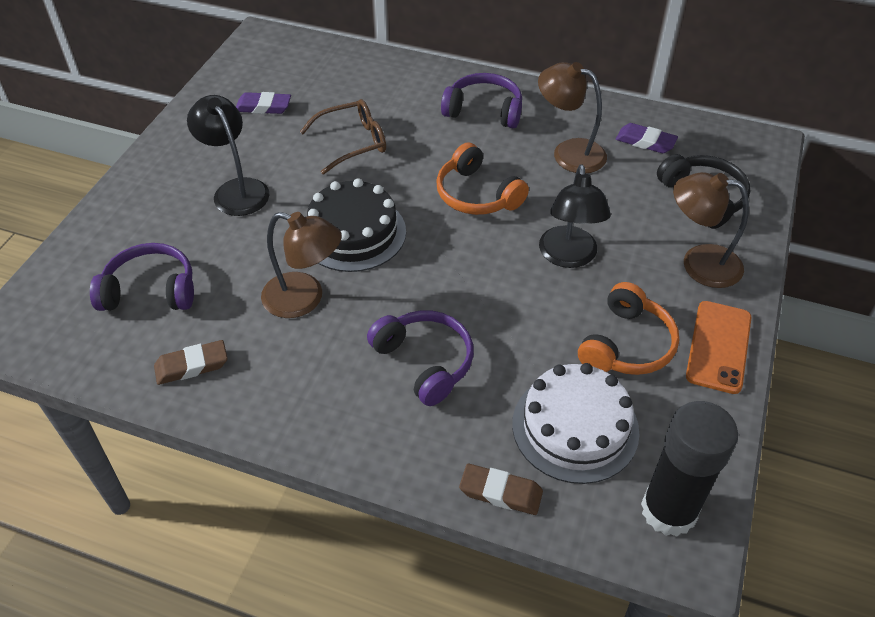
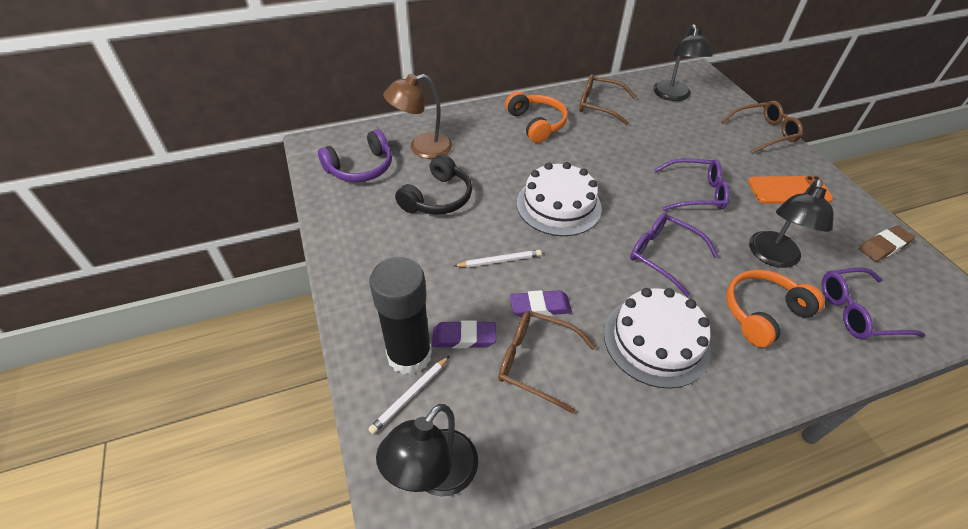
black cake: [307,178,406,272] = 1 -> none = 0
black lamp: [187,95,269,216] [539,164,611,268] = 2 -> [376,404,478,496] [653,24,713,101] [749,179,834,268] = 3
brown eraser: [154,340,227,385] [459,464,543,515] = 2 -> [859,225,915,262] = 1
brown glasses: [300,99,386,175] = 1 -> [498,311,596,414] [579,74,636,125] [721,101,803,154] = 3
brown lamp: [261,212,342,318] [538,62,607,173] [673,172,749,288] = 3 -> [383,74,452,159] = 1
purple glasses: none = 0 -> [630,213,718,297] [654,158,730,211] [822,268,925,339] = 3
purple headphones: [90,243,194,311] [367,310,474,406] [441,73,522,128] = 3 -> [318,129,392,182] = 1
white cake: [512,363,639,484] = 1 -> [517,162,602,236] [604,288,711,389] = 2
white pencil: none = 0 -> [369,356,449,434] [454,250,542,267] = 2

